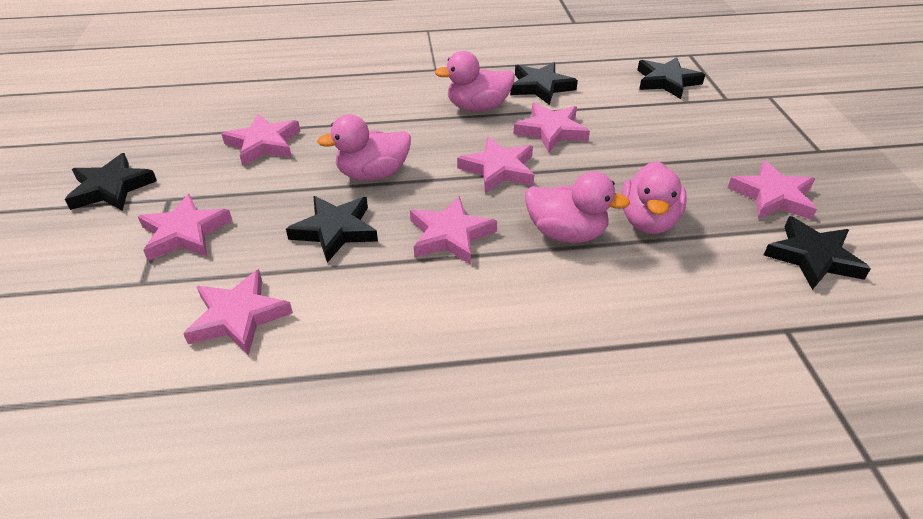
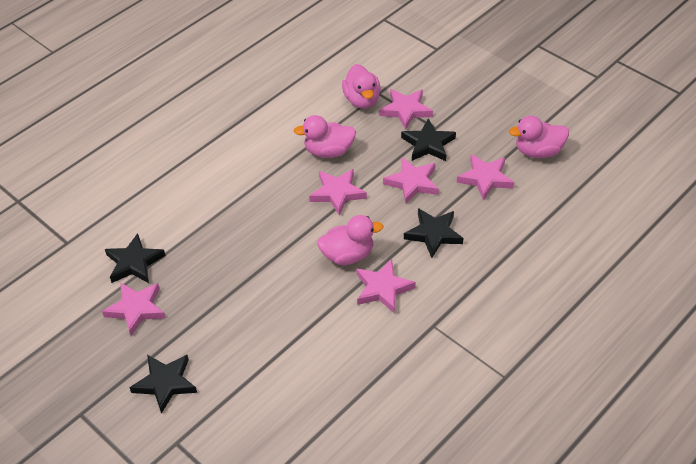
black star: [65,153,157,211] [286,196,378,263] [510,62,578,105] [637,57,705,99] [764,216,871,290] = 5 -> [105,233,165,283] [129,355,197,414] [401,119,456,161] [404,208,464,258] = 4
pink star: [138,194,233,261] [183,269,293,356] [222,114,300,166] [410,196,497,265] [457,137,534,193] [514,103,590,153] [728,161,817,220] = 7 -> [102,282,166,336] [309,169,367,216] [356,259,416,314] [379,89,433,130] [383,157,439,204] [457,154,514,200] = 6

